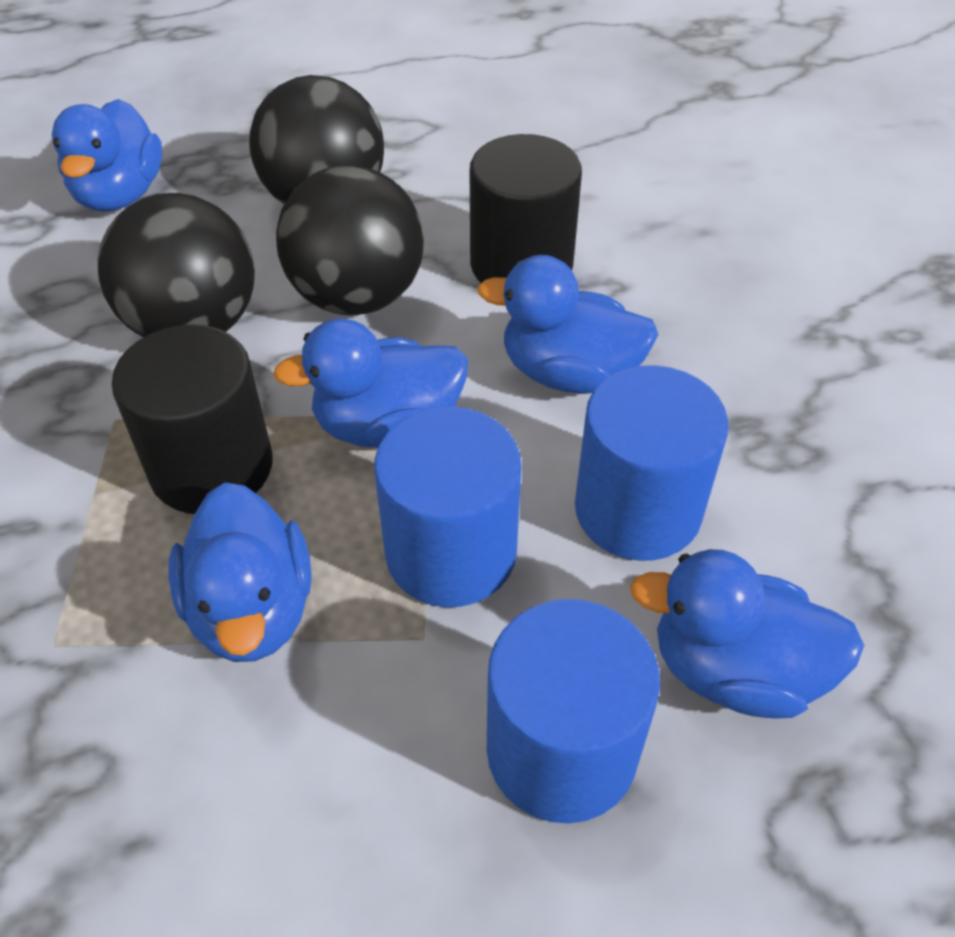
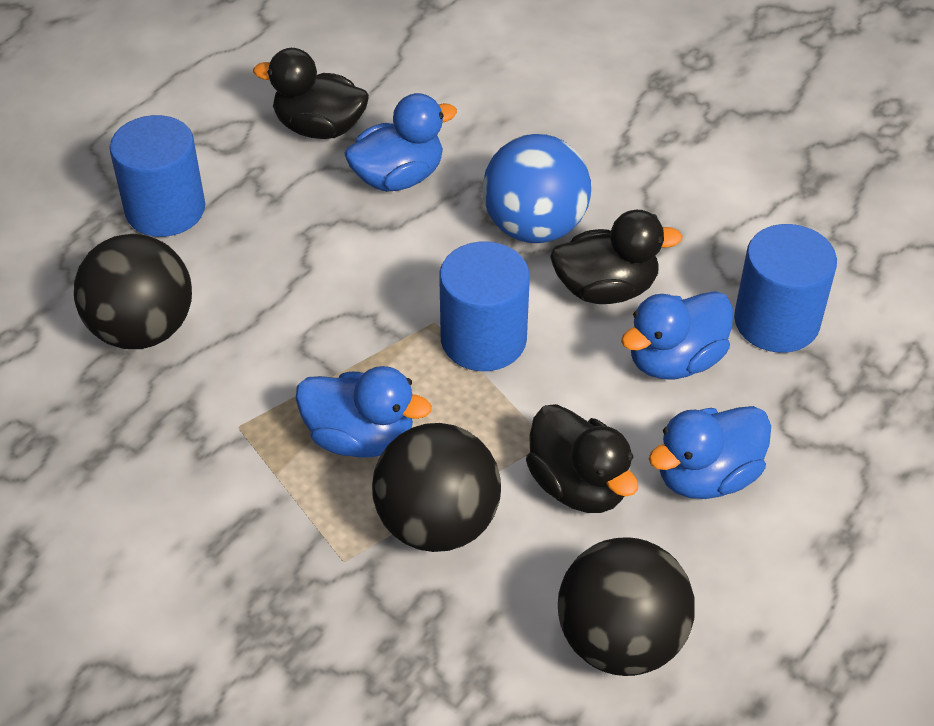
black cylinder: [111,324,273,514] [470,134,582,283] = 2 -> none = 0
black duck: none = 0 -> [253,48,369,139] [526,404,638,513] [550,210,683,304] = 3
blue ball: none = 0 -> [482,134,591,243] = 1
blue duck: [52,99,162,212] [168,482,312,662] [273,318,468,448] [477,255,659,394] [630,549,864,719] = 5 -> [296,366,431,458] [344,93,457,192] [621,291,733,379] [648,406,771,499] = 4

